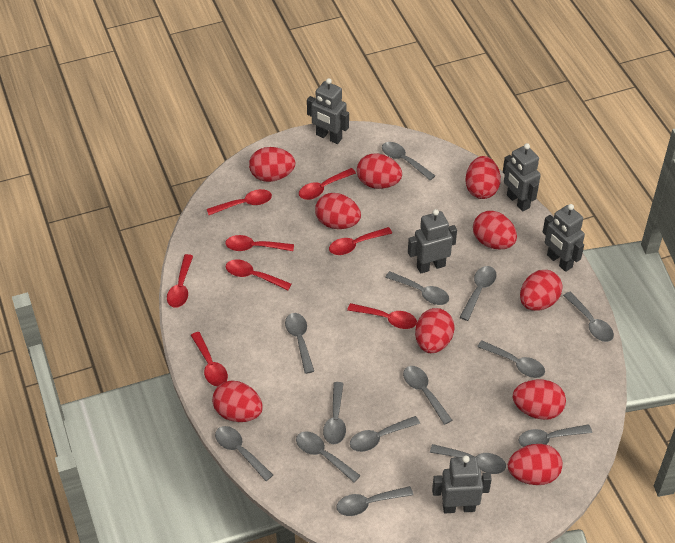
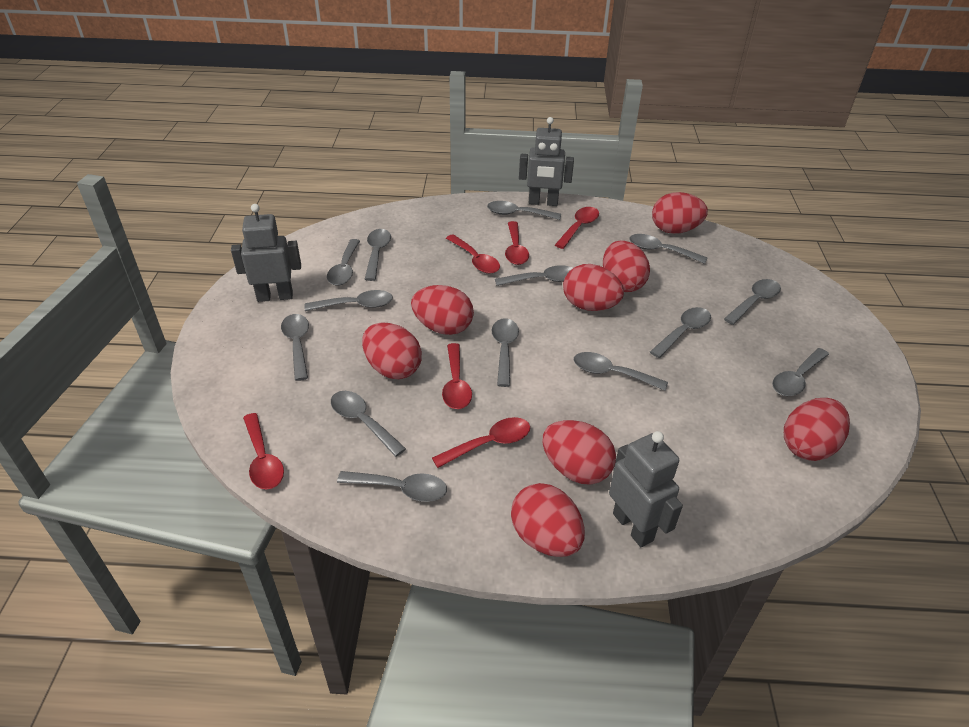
grey robot: [307,78,349,144] [408,209,457,274] [432,455,492,513] [503,143,541,211] [543,204,585,272] = 5 -> [231,204,301,302] [519,117,574,206] [609,431,683,547] = 3
red egg: [212,381,263,422] [249,147,295,182] [315,193,361,229] [357,153,402,189] [415,308,454,353] [466,156,501,199] [473,211,517,249] [508,444,563,485] [513,380,566,420] [520,270,563,311] = 10 -> [362,323,422,379] [411,285,474,335] [511,483,585,557] [543,420,616,485] [563,264,624,311] [603,240,650,292] [652,192,708,234] [784,398,850,461] = 8
red spoon: [167,254,193,308] [191,332,228,386] [207,189,272,215] [225,235,294,251] [226,259,291,290] [299,168,356,200] [329,227,392,255] [347,303,417,329] = 8 -> [243,413,284,489] [432,417,530,468] [442,343,472,409] [446,234,500,274] [505,221,529,265] [555,207,599,249] = 6

